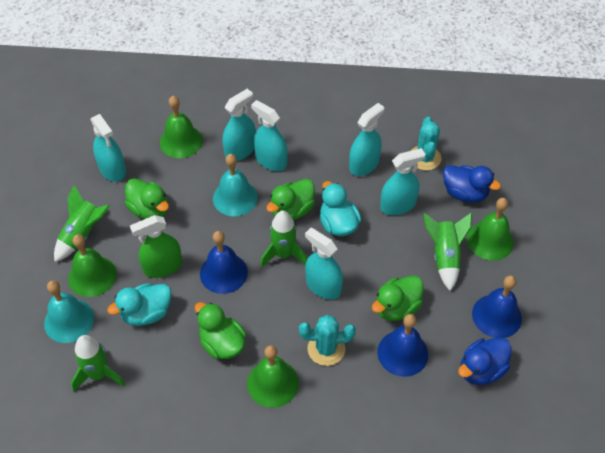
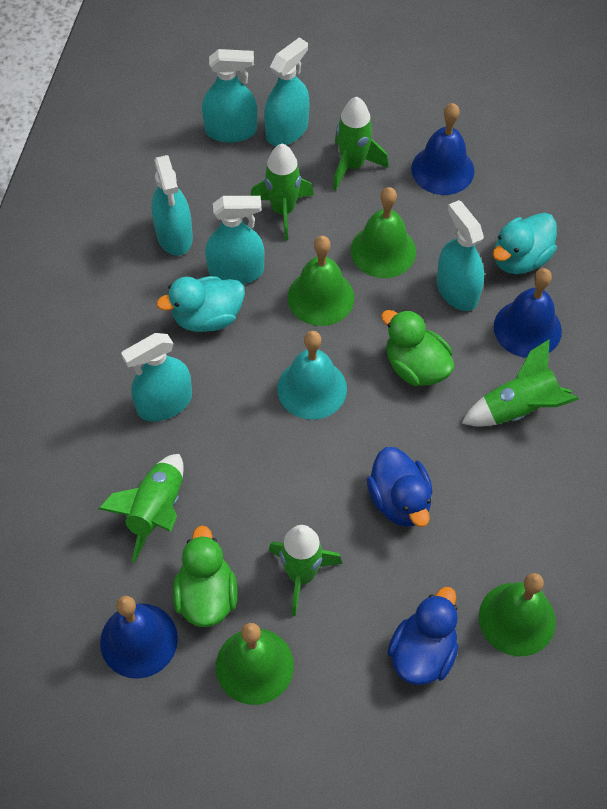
green duck: [125,178,169,219] [195,302,246,359] [266,179,315,220] [372,276,424,321] = 4 -> [173,525,238,627] [381,309,454,386] = 2
green rocket: [54,185,110,262] [71,335,125,392] [260,211,307,268] [424,213,472,291] = 4 -> [99,454,184,562] [251,144,314,241] [268,525,342,616] [333,97,389,190] [462,339,579,427] = 5
green spray bottle: [130,215,182,278] = 1 -> none = 0
turquoise bell: [44,280,94,343] [213,154,258,216] = 2 -> [277,331,347,420] = 1
turquoise cactus: [299,315,356,366] [411,117,441,171] = 2 -> none = 0

